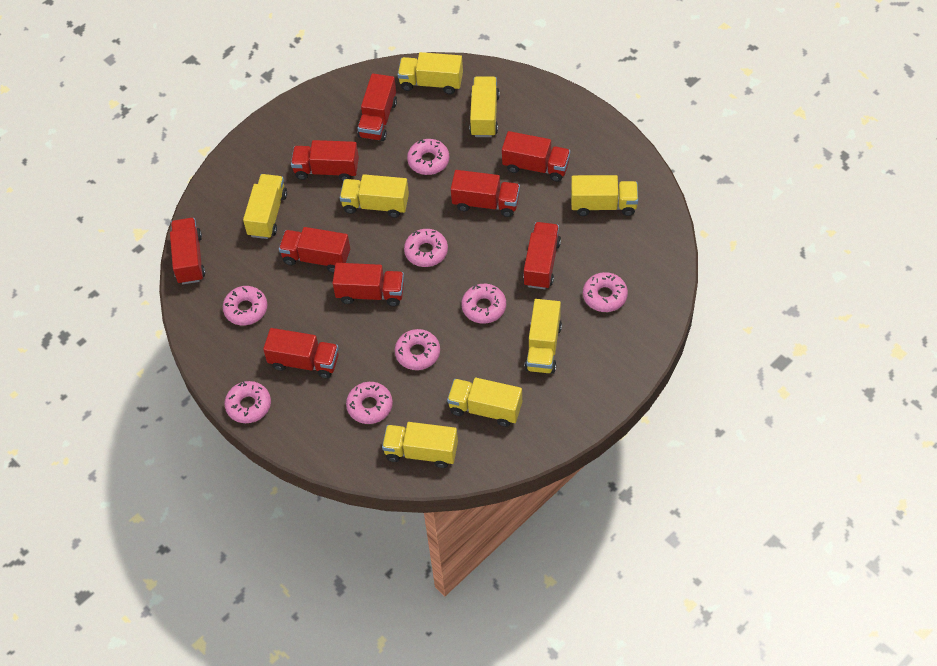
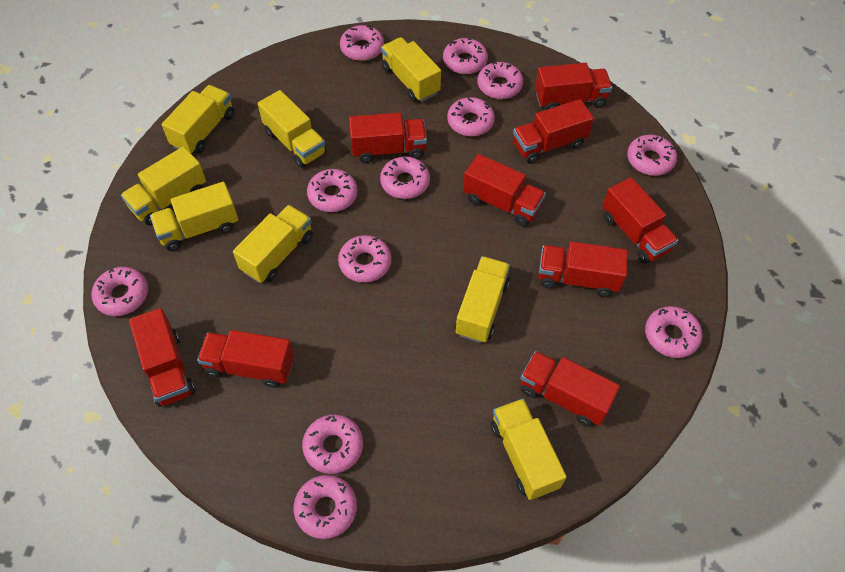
pink donut: [223,286,267,325] [225,381,271,423] [346,382,393,424] [395,329,440,370] [404,229,448,267] [407,139,449,175] [462,284,506,324] [583,272,628,312] = 8 -> [91,267,148,316] [293,475,357,539] [302,414,363,474] [307,169,358,212] [338,235,392,283] [340,25,384,61] [380,156,430,199] [443,38,488,74] [447,97,495,136] [477,61,523,99] [627,135,677,176] [645,306,703,358] = 12

